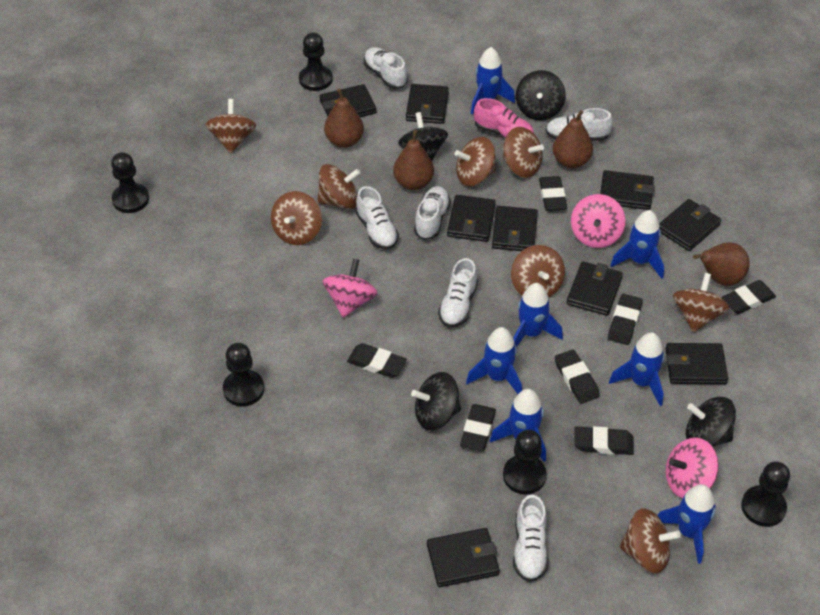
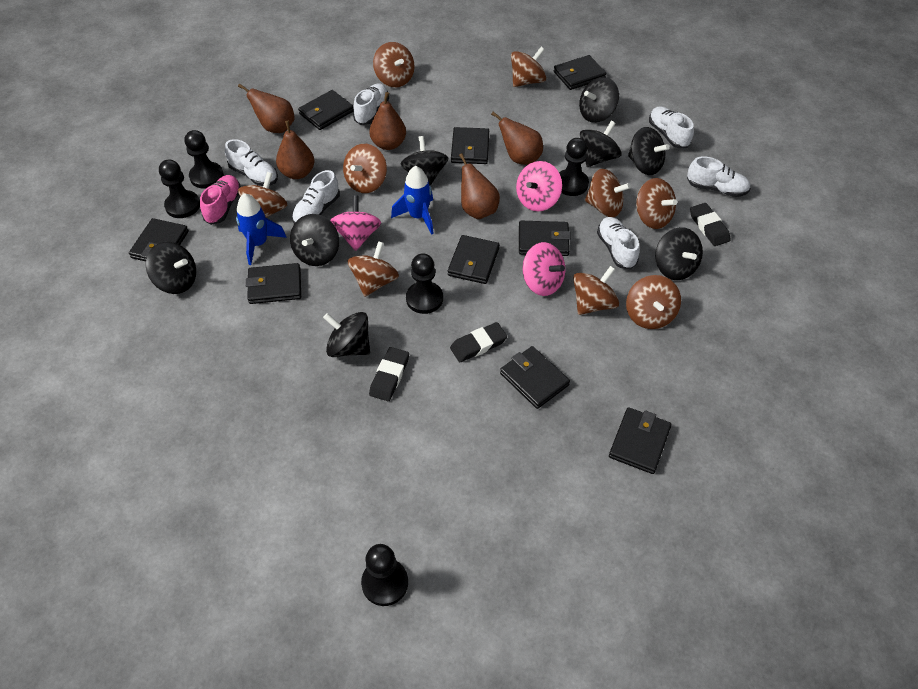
black eraser: [347,343,407,378] [460,404,496,452] [539,176,567,211] [555,349,600,404] [574,426,634,455] [608,294,643,345] [721,280,776,314] = 7 -> [369,347,409,401] [450,322,507,362] [690,203,731,246] = 3
black spinning top: [398,112,448,161] [411,372,461,430] [516,70,566,120] [686,397,736,447] = 4 -> [146,242,196,294] [290,214,339,266] [323,312,370,357] [401,136,448,186] [579,77,619,123] [580,121,622,167] [628,127,670,175] [655,227,703,280] = 8
blue rocket: [466,327,522,394] [471,47,515,114] [490,389,546,462] [513,283,563,347] [609,332,665,406] [610,210,664,279] [657,484,716,564] = 7 -> [236,193,287,265] [391,166,434,235] = 2
brown pear: [324,89,364,148] [393,130,434,190] [553,110,593,168] [693,242,750,286] = 4 -> [238,84,295,133] [276,121,314,179] [369,92,406,150] [459,153,500,219] [491,112,543,165] = 5
brown spinning top: [205,99,256,153] [271,191,322,245] [317,164,360,209] [455,137,496,186] [503,127,544,178] [511,245,565,298] [619,508,681,573] [673,273,729,332] = 8 -> [238,172,287,218] [343,144,387,193] [347,241,399,297] [373,42,415,87] [511,47,546,87] [573,266,619,315] [585,169,631,217] [626,275,681,329] [636,178,677,229] = 9

